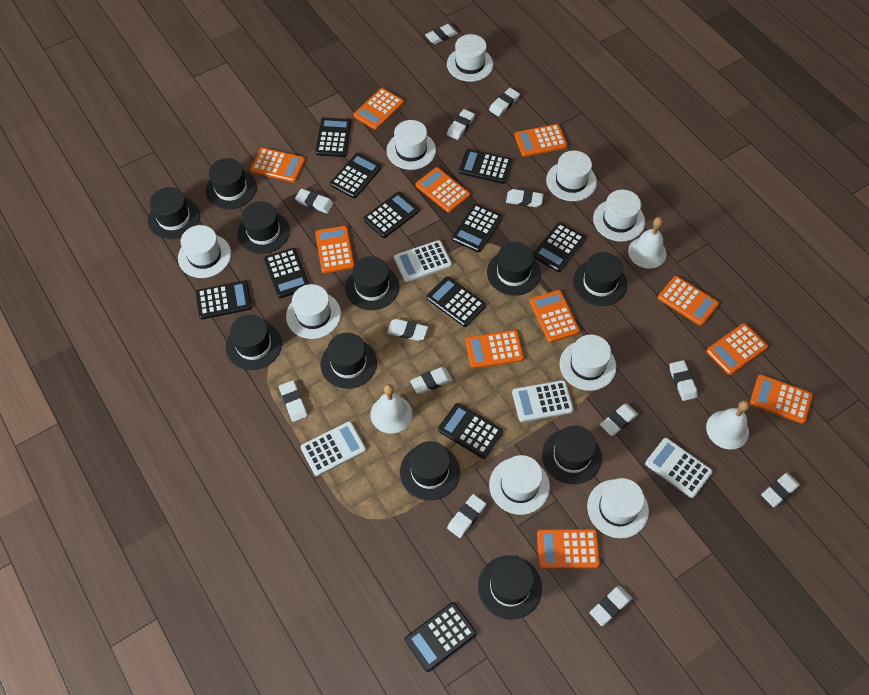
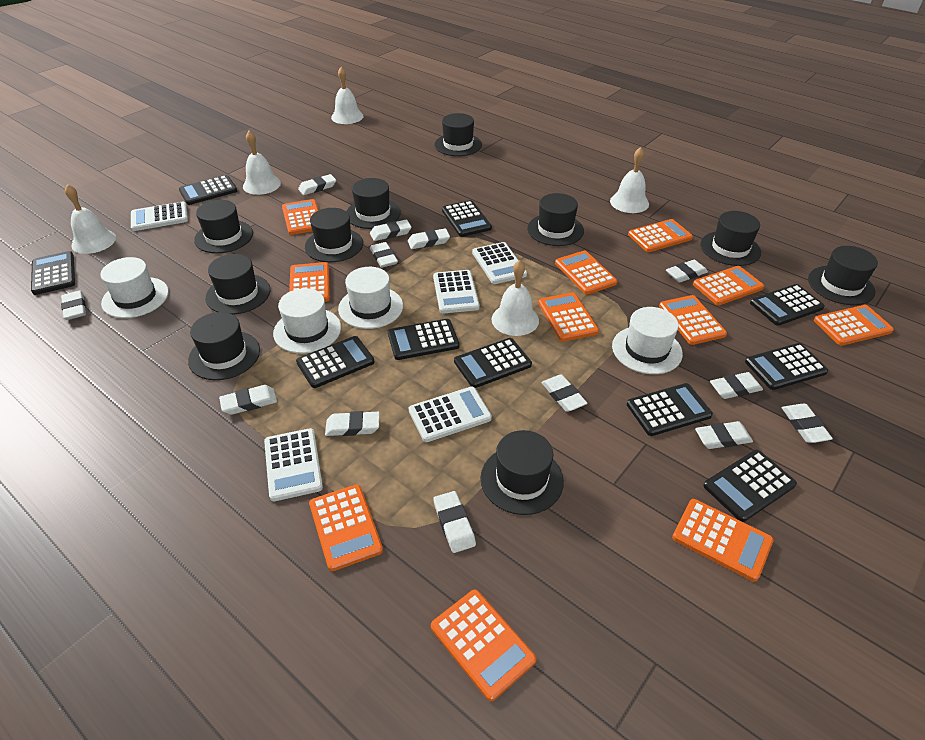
black calculator: [196,280,252,319] [264,248,309,298] [315,117,351,157] [330,153,382,198] [363,192,419,238] [405,602,477,672] [426,276,486,327] [438,403,503,459] [452,204,502,252] [459,149,512,184] [533,222,585,272] = 11 -> [31,251,75,295] [179,175,237,205] [296,336,375,388] [388,319,460,360] [442,200,492,237] [454,338,532,388] [627,383,713,436] [703,450,797,522] [745,343,829,390] [750,284,825,326] = 10
black hat: [148,187,200,239] [206,158,257,209] [226,314,282,370] [237,201,290,254] [320,333,377,389] [345,256,399,310] [400,441,460,501] [478,555,542,620] [487,242,540,296] [542,426,602,484] [573,252,627,306] = 11 -> [188,312,260,380] [194,200,253,253] [205,254,270,314] [305,208,363,262] [346,178,401,229] [434,113,482,156] [480,430,564,515] [527,193,584,246] [701,211,761,266] [808,246,878,305] = 10
white bell: [370,384,412,433] [628,217,667,269] [706,400,750,450] = 3 -> [65,184,116,254] [243,131,281,195] [331,67,364,124] [492,260,539,336] [610,147,649,213] = 5
white calculator: [301,421,366,476] [394,240,452,282] [512,380,574,422] [645,438,713,498] = 4 -> [131,202,188,231] [264,428,323,501] [409,387,492,442] [433,270,480,314] [472,242,527,284] = 5
white hat: [178,225,231,278] [286,284,341,339] [387,120,436,170] [447,34,493,82] [489,455,550,515] [546,150,597,201] [560,335,616,391] [587,478,649,538] [593,190,645,242] = 9 -> [100,257,169,318] [273,288,341,354] [338,267,403,329] [612,307,683,374] = 4

